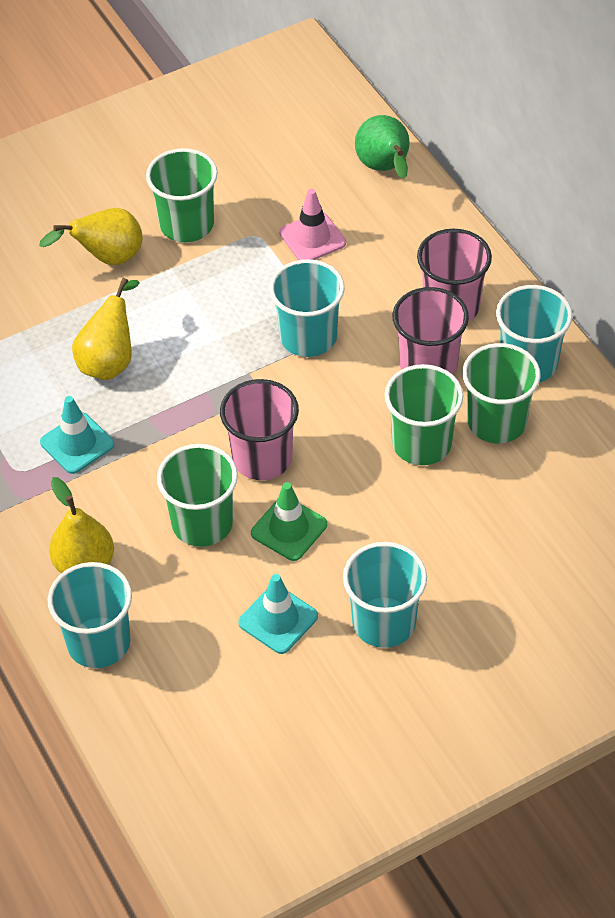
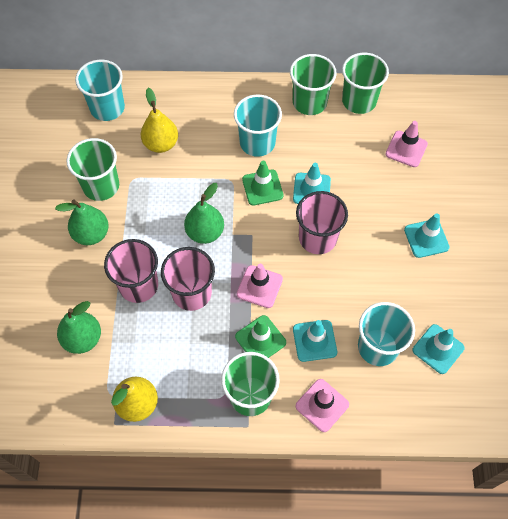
green pear: [355,115,410,179] = 1 -> [55,200,109,245] [57,301,101,354] [184,183,224,244] = 3
green traffic cone: [251,482,327,561] = 1 -> [235,315,286,358] [242,161,284,206] = 2
pink traffic cone: [279,189,346,260] = 1 -> [237,264,283,308] [295,379,349,432] [385,121,428,167] = 3
turquoise cup: [48,562,132,668] [269,259,345,357] [343,542,427,648] [496,285,573,382] = 4 -> [75,60,125,121] [234,95,282,157] [358,302,415,366] = 3
turquoise traffic cone: [40,396,114,474] [238,574,318,654] = 2 -> [293,163,331,204] [293,320,337,362] [404,213,449,258] [413,324,465,374] = 4
yellow pear: [39,208,143,265] [49,477,114,573] [72,278,140,380] = 3 -> [111,377,158,422] [141,88,178,153] = 2

